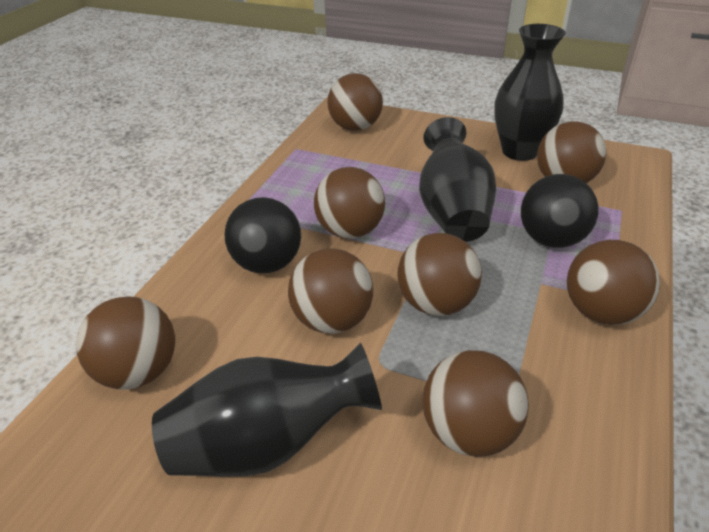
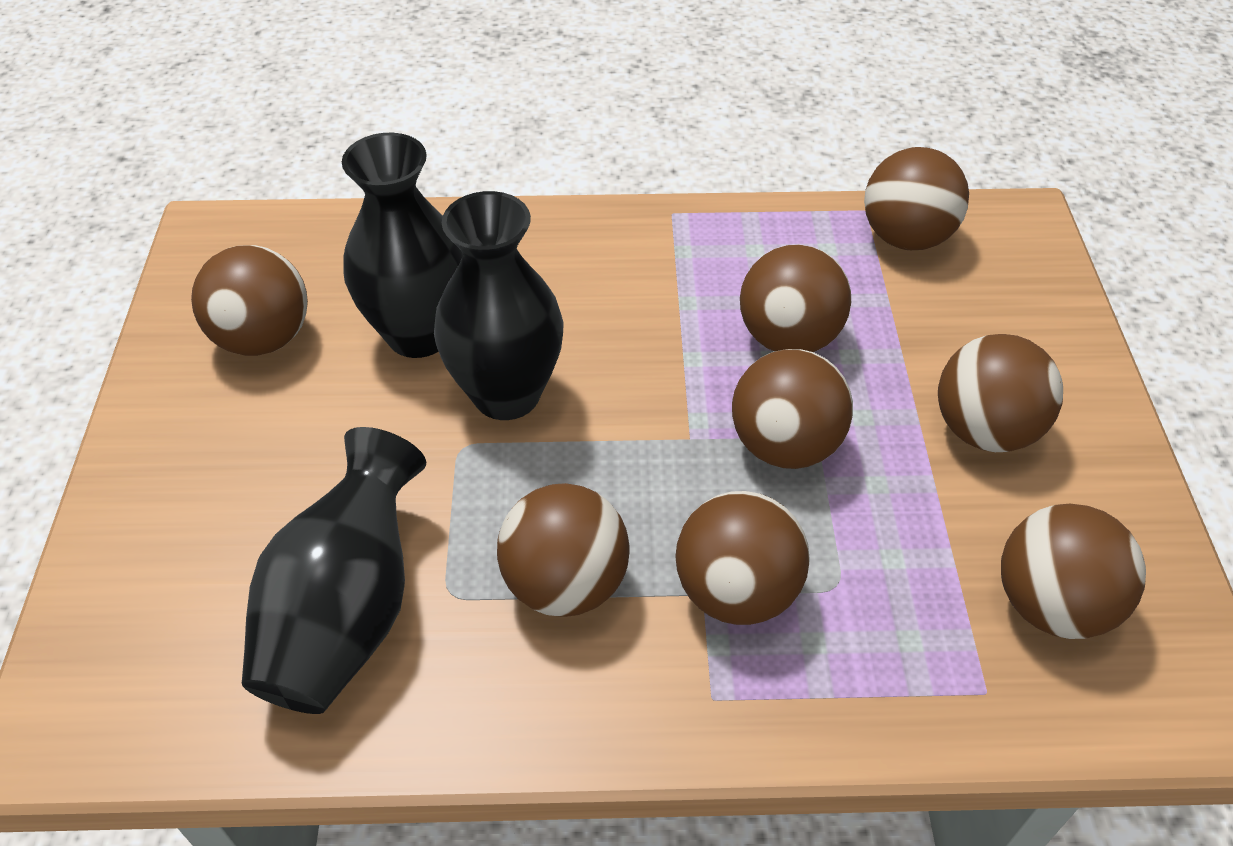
black ball: [224,197,301,273] [521,174,599,248] = 2 -> none = 0

